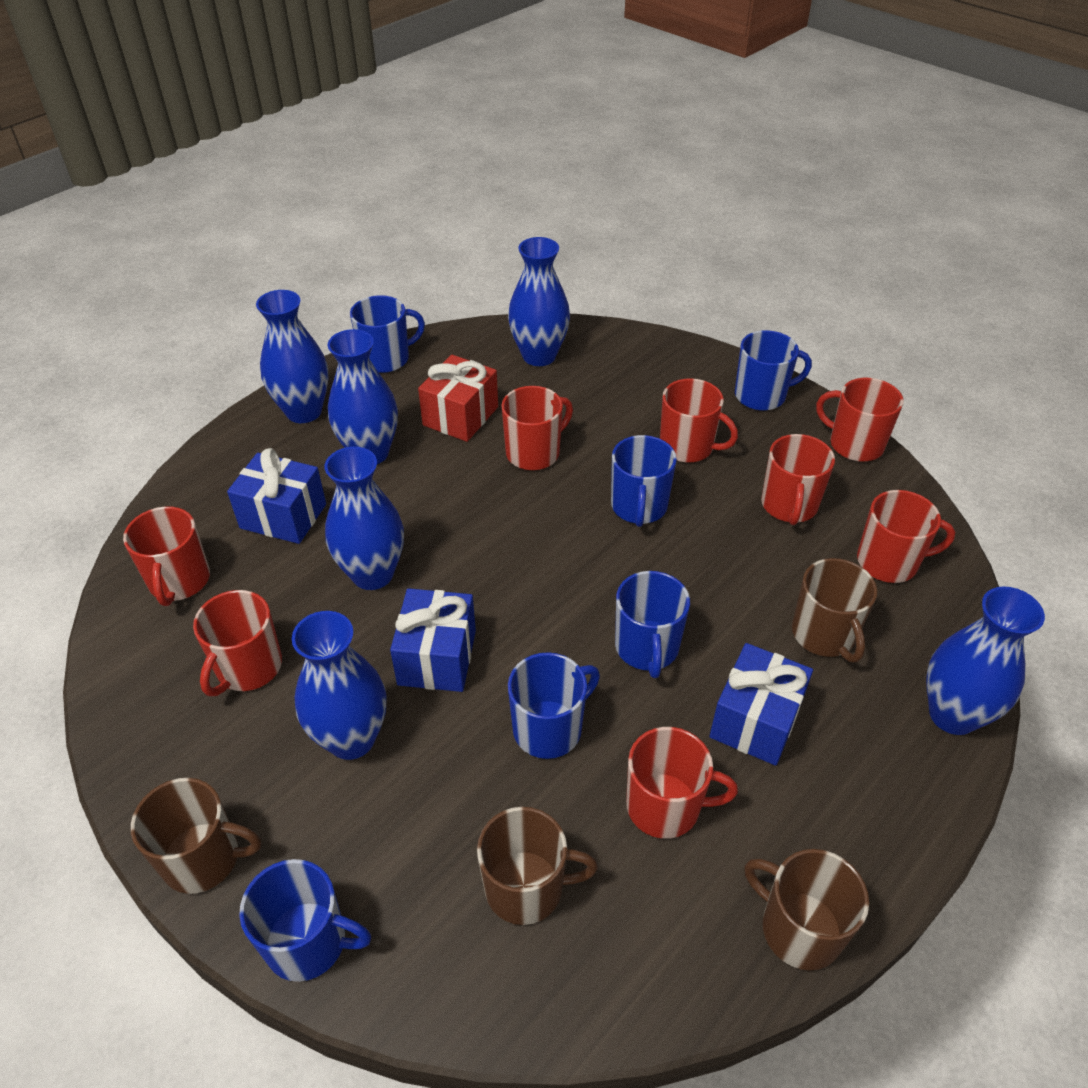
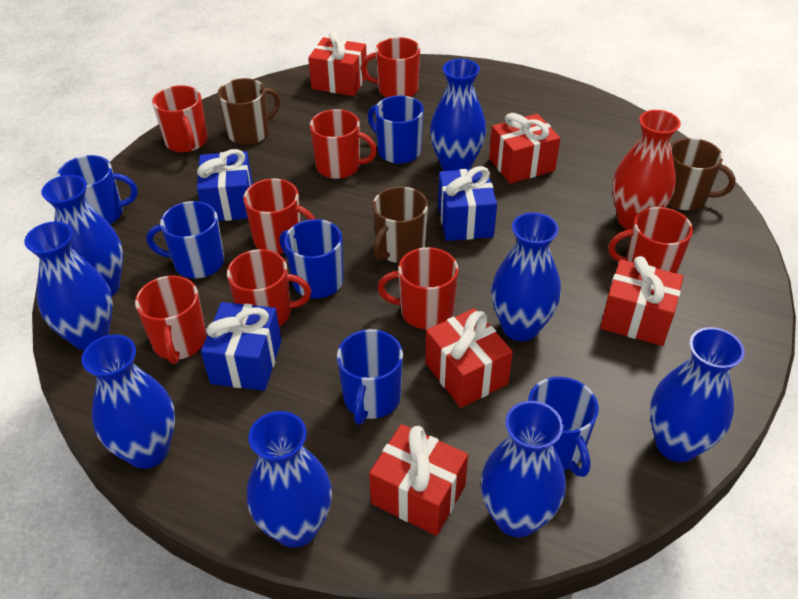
blue vase: [256,290,328,423] [292,611,387,760] [325,447,404,590] [327,329,398,464] [508,237,570,366] [926,586,1045,735] = 6 -> [24,222,113,350] [41,175,123,296] [81,335,175,469] [247,411,332,548] [430,59,486,171] [481,401,566,537] [491,212,561,341] [650,327,745,462] = 8
brown mug: [131,778,261,894] [477,807,598,925] [745,849,869,971] [792,558,877,663] = 4 -> [218,78,280,145] [373,187,428,263] [668,138,736,210] = 3
red gift: [418,354,498,442] = 1 -> [308,31,367,96] [369,424,468,536] [425,308,513,408] [489,113,560,184] [600,256,683,346] = 5
red vase: none = 0 -> [612,110,681,230] = 1

